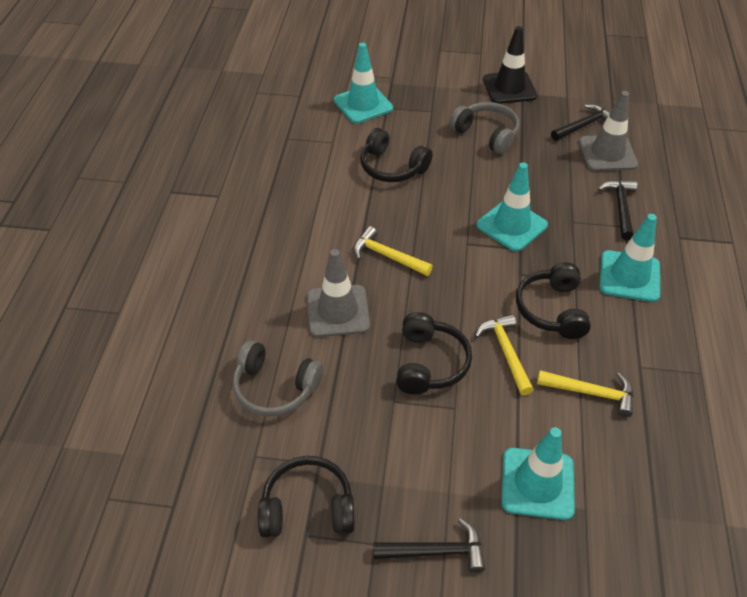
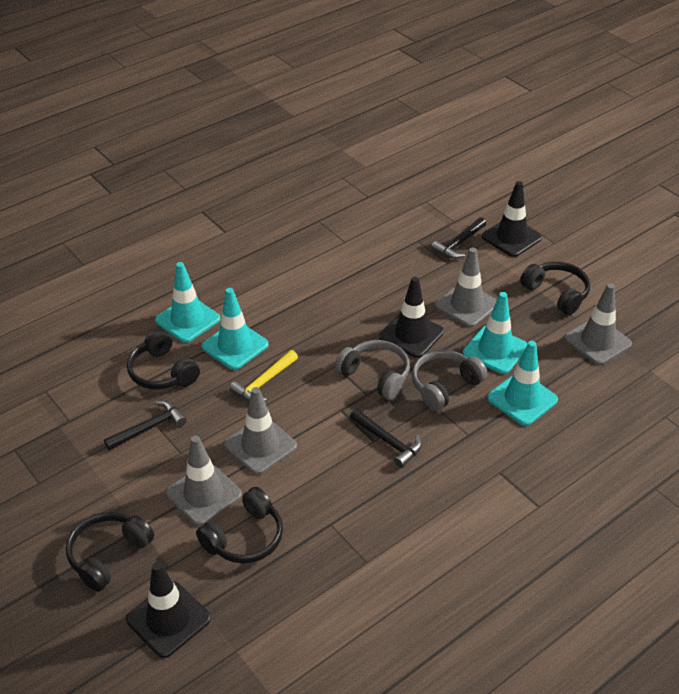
black traffic cone: [483,26,537,104] = 1 -> [126,562,211,658] [379,277,444,358] [482,181,542,257] = 3
grey traffic cone: [307,249,370,337] [579,91,638,171] = 2 -> [166,436,242,526] [224,387,297,475] [435,247,497,327] [564,283,632,365] = 4
yellow hammer: [353,226,433,276] [475,314,534,396] [537,370,634,417] = 3 -> [229,350,298,401] = 1

